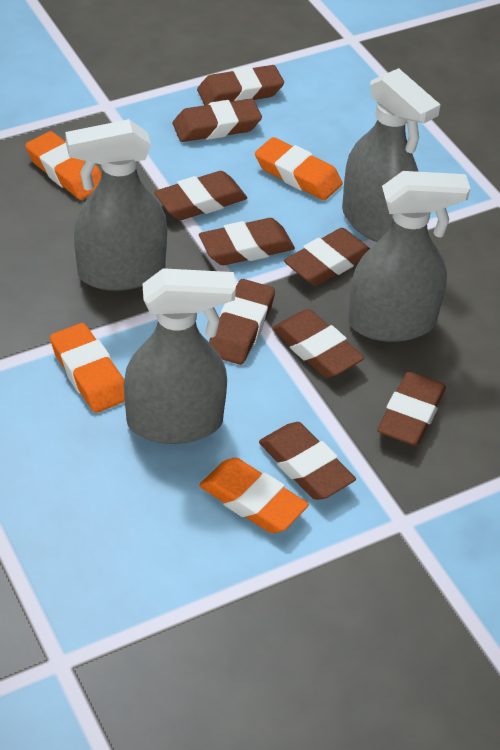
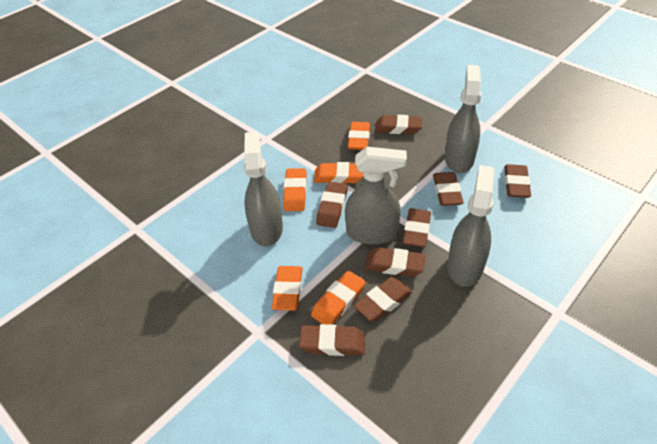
brown eraser: [154,171,247,220] [173,99,262,142] [197,65,284,105] [199,218,295,265] [209,279,275,365] [259,422,356,500] [272,309,364,378] [284,228,370,286] [377,372,446,446] = 9 -> [299,324,365,356] [316,182,348,228] [354,277,412,322] [365,247,426,277] [375,115,422,134] [403,208,431,247] [433,172,464,206] [504,164,531,198] = 8
orange eraser: [25,131,102,200] [50,323,125,413] [199,457,309,533] [255,137,343,200] = 4 -> [272,266,302,311] [283,168,307,211] [311,271,366,325] [314,162,363,183] [348,122,370,150] = 5

